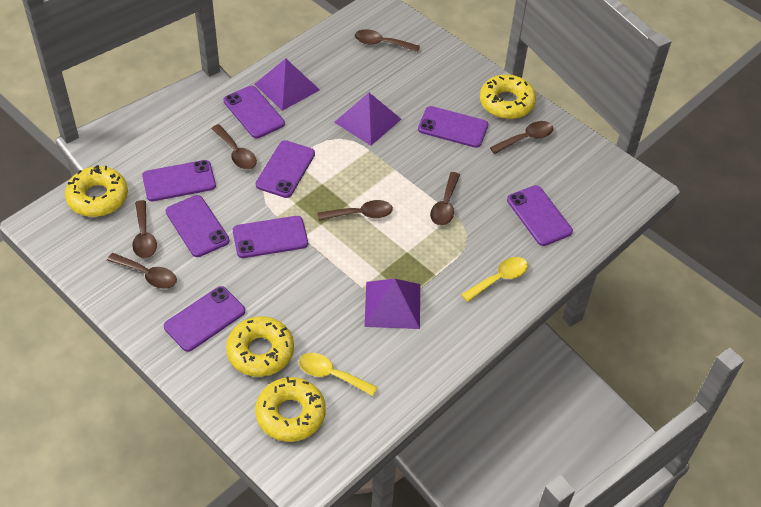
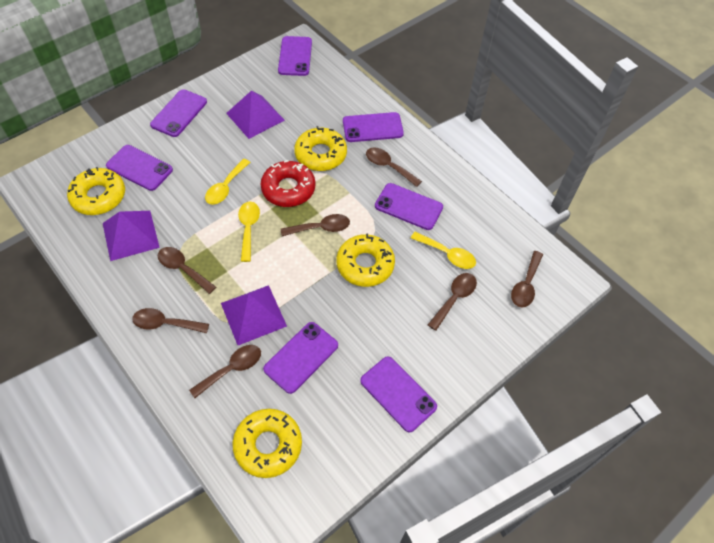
purple phone: [142,160,216,201] [164,286,245,352] [166,195,230,257] [223,86,285,138] [233,216,308,258] [256,140,315,198] [418,106,488,148] [507,185,573,246] = 8 -> [106,145,173,191] [150,89,207,137] [263,322,338,394] [278,36,312,76] [343,112,404,142] [360,357,437,432] [375,183,443,230] = 7
red donut: none = 0 -> [260,160,315,207] = 1
yellow spoon: [299,353,378,396] [461,257,528,302] = 2 -> [205,159,250,205] [238,202,260,262] [411,232,476,269] = 3

